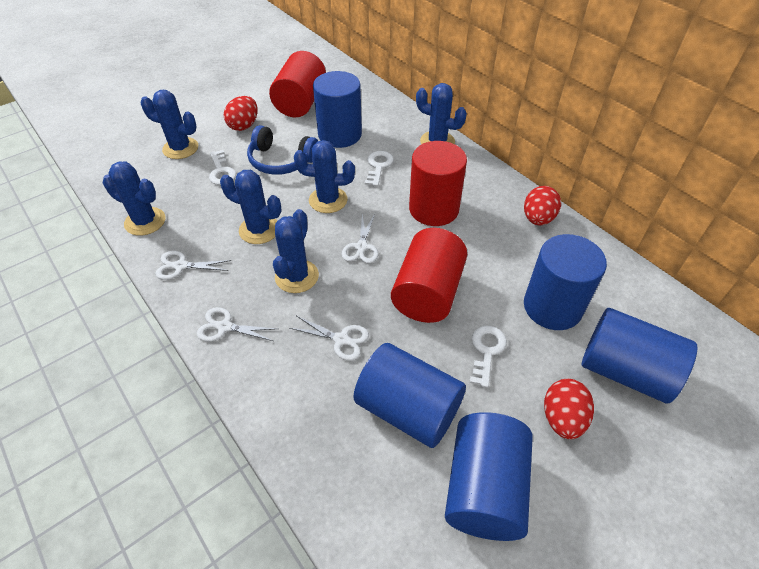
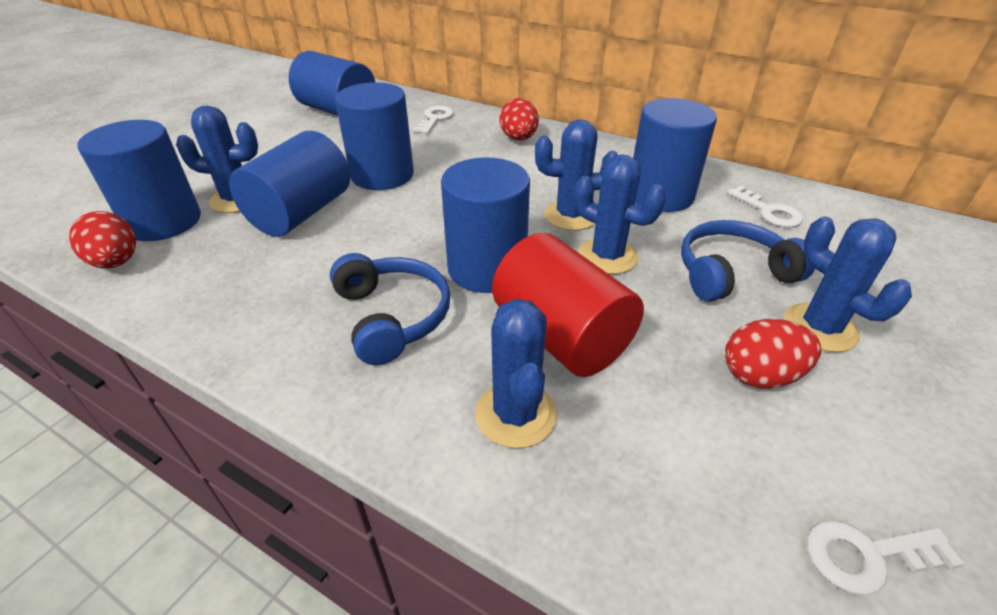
blue cactus: [103,161,165,236] [141,90,198,159] [220,170,281,244] [273,209,319,293] [294,140,355,213] [416,83,467,144] = 6 -> [176,105,258,213] [475,299,557,448] [535,119,618,231] [575,154,666,274] [784,217,912,352] = 5
blue cylinder: [313,71,362,148] [353,343,466,448] [445,412,533,541] [524,234,607,330] [582,308,697,404] = 5 -> [78,120,201,241] [229,131,350,237] [289,51,375,116] [335,82,414,190] [441,157,530,293] [633,98,717,212] = 6
blue headphones: [247,125,318,175] = 1 -> [330,253,450,365] [681,220,815,302] = 2
red cylinder: [269,51,326,117] [391,228,467,323] [409,141,467,226] = 3 -> [492,233,644,377] = 1
white scissors: [155,251,231,280] [197,307,278,342] [290,316,369,361] [342,214,378,264] = 4 -> none = 0

